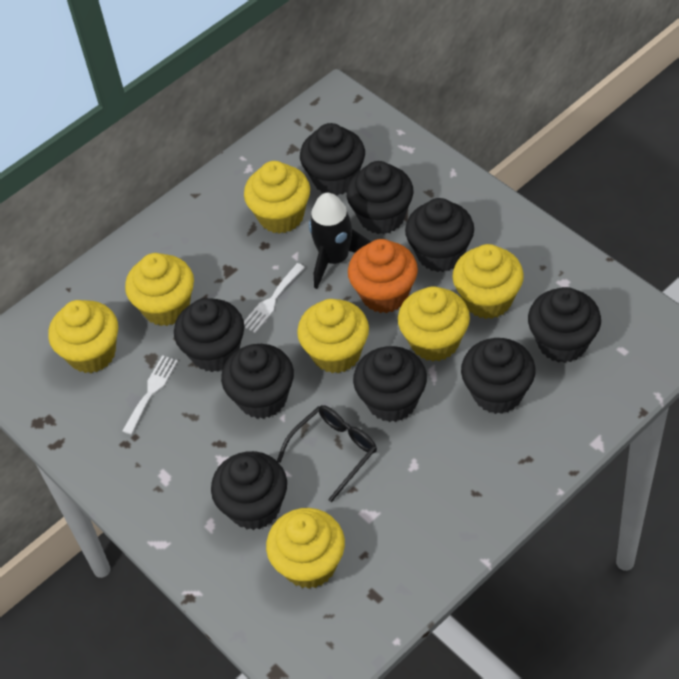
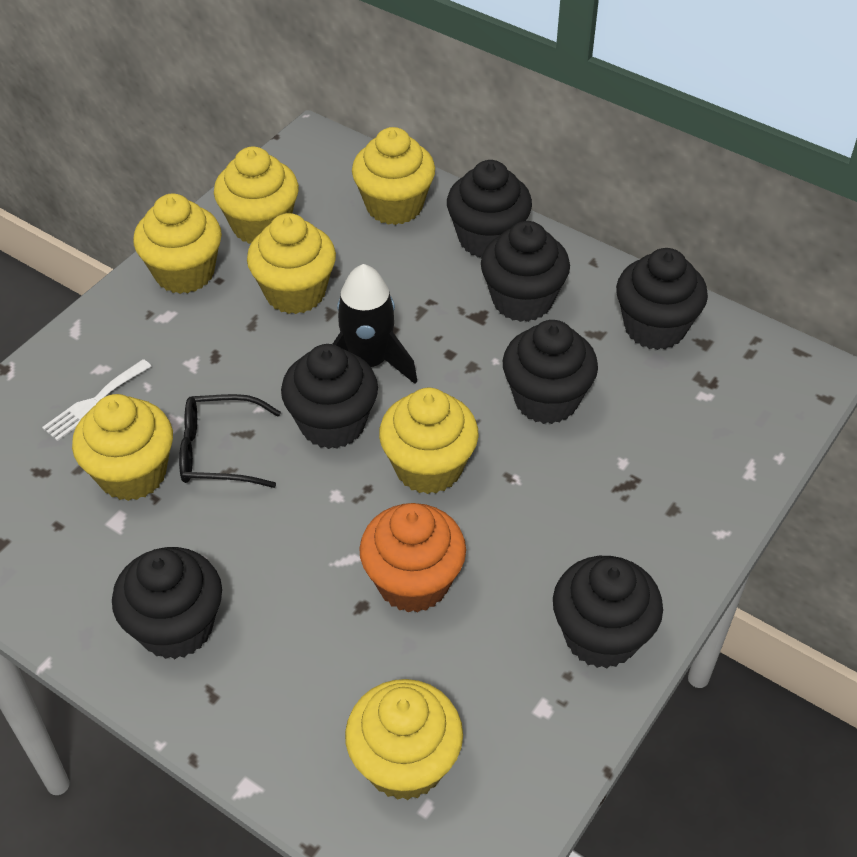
black cupcake: [174,298,244,372] [211,451,287,530] [221,344,294,419] [300,123,365,196] [346,161,414,234] [353,346,427,422] [405,198,474,272] [461,338,535,414] [528,287,601,363] = 9 -> [112,547,222,659] [281,344,378,449] [447,160,532,257] [481,221,570,322] [503,320,598,424] [553,556,663,668] [616,248,708,350] = 7
white fork: [122,355,178,435] [244,263,305,333] = 2 -> [42,359,152,441] = 1

